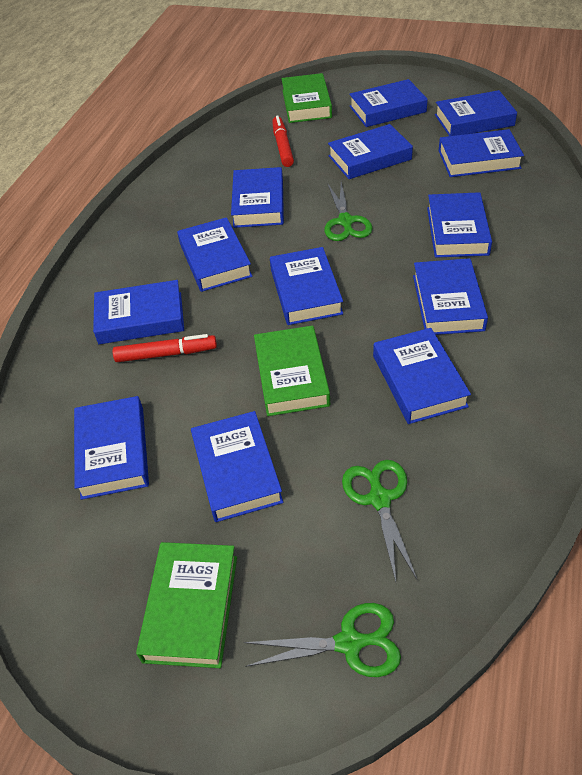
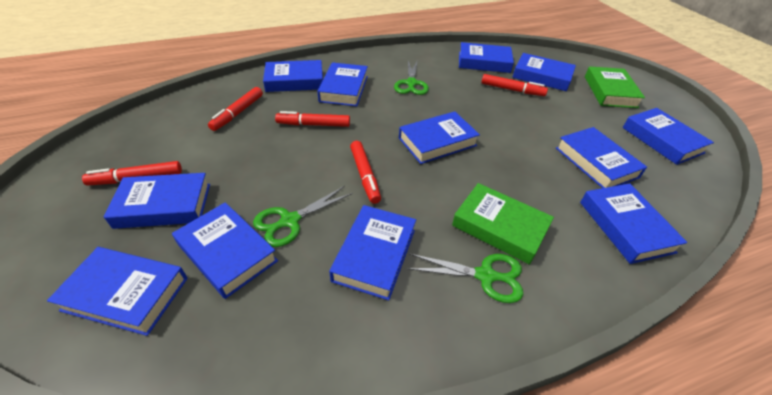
blue book: [74,396,149,500] [93,280,184,344] [177,217,253,292] [191,411,283,522] [231,167,284,228] [270,247,343,325] [328,124,413,179] [349,79,428,127] [373,328,471,424] [413,258,488,335] [427,192,492,258] [435,90,517,136] [438,129,524,177] = 13 -> [47,247,188,336] [104,173,210,229] [172,202,278,299] [263,60,323,92] [317,62,368,106] [329,205,416,300] [399,111,480,164] [459,42,514,73] [512,53,576,91] [556,127,647,188] [580,183,688,264] [623,108,714,165] = 12
green book: [136,542,237,668] [254,326,330,416] [281,73,332,123] = 3 -> [452,183,554,265] [585,66,645,108] = 2
red marker: [113,334,217,362] [272,115,294,167] = 2 -> [82,161,182,186] [208,87,263,131] [275,111,350,127] [350,141,381,204] [481,74,548,96] = 5

